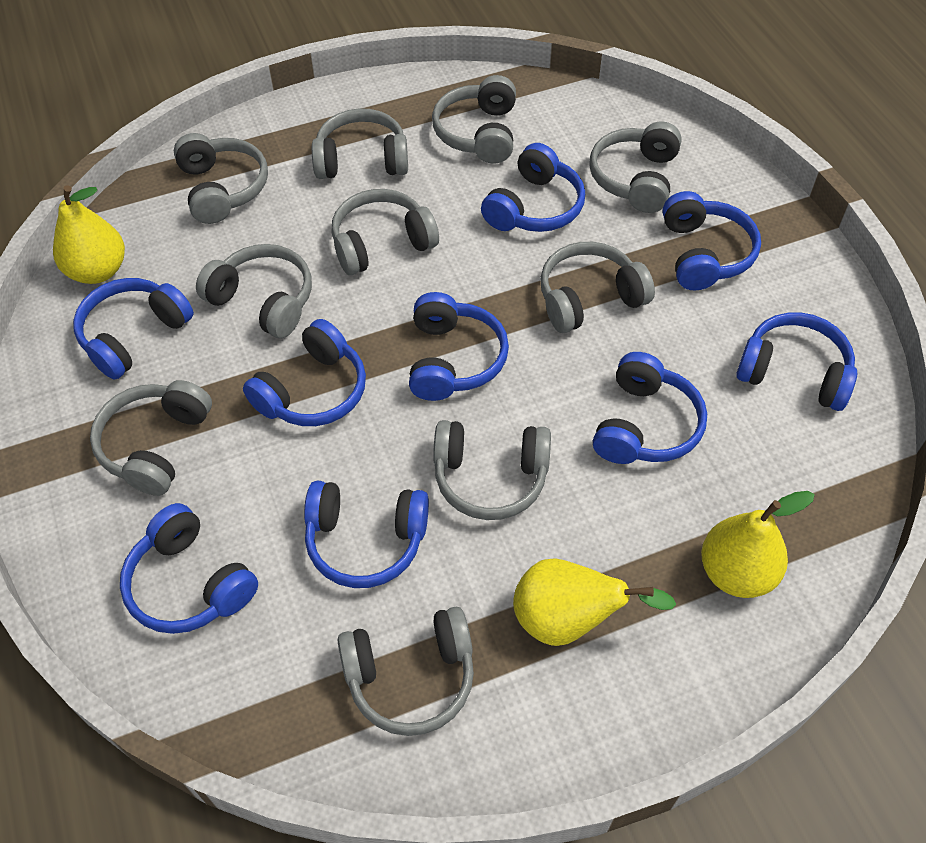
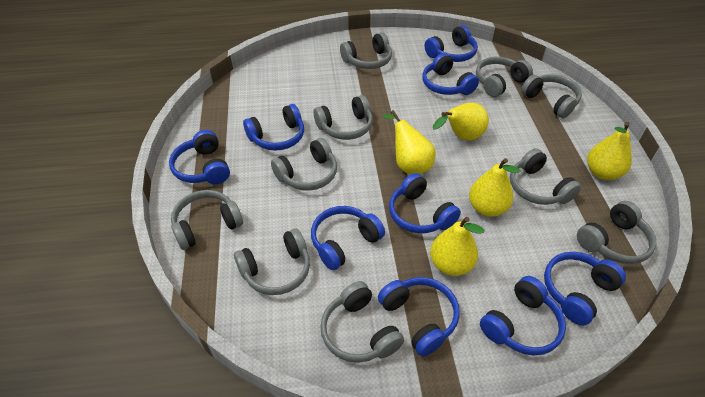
yellow pear: [53,185,125,284] [513,558,676,646] [701,491,815,598] = 3 -> [382,110,436,174] [430,217,484,276] [433,103,489,141] [469,158,521,217] [587,122,632,180] = 5

